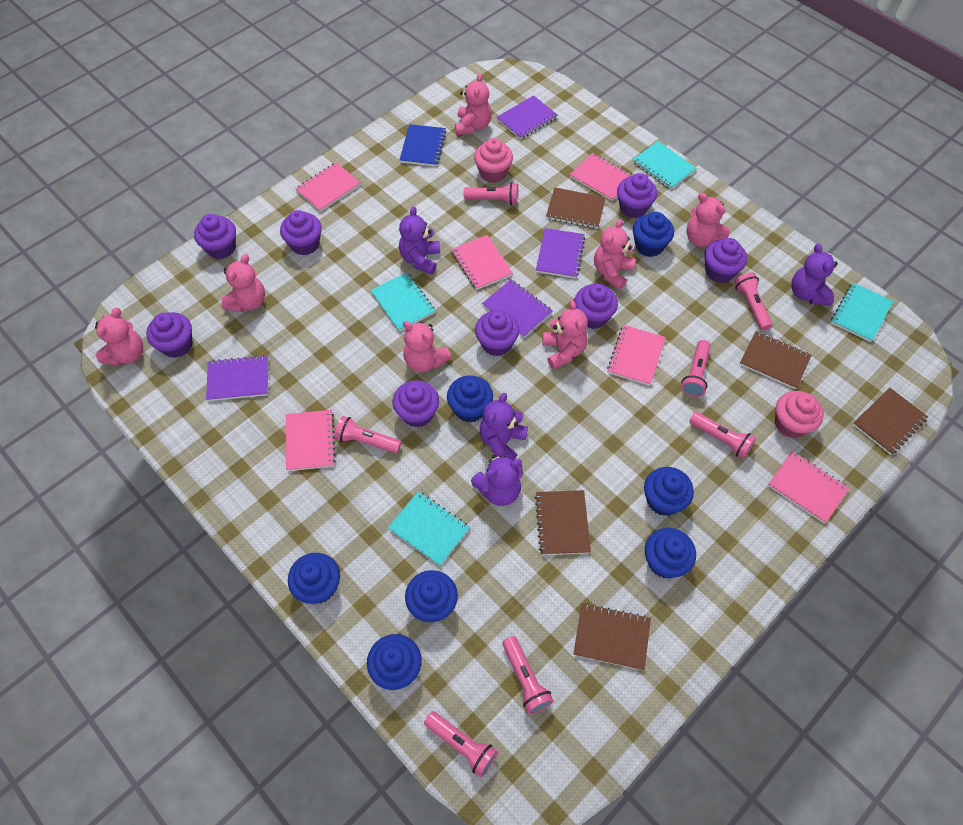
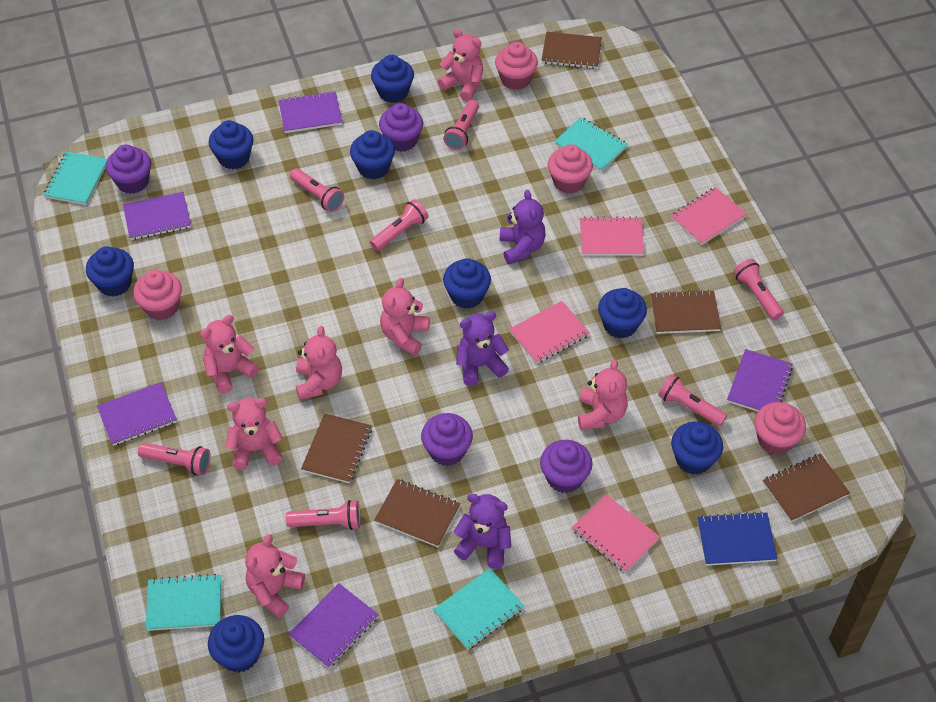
blue cupcake: [288,553,340,604] [367,634,422,690] [405,570,458,622] [447,375,493,423] [633,212,674,257] [644,467,694,516] [645,528,696,578] = 7 -> [86,246,134,297] [208,615,264,673] [209,120,253,169] [350,130,395,179] [371,55,414,103] [443,258,491,309] [598,288,647,339] [671,422,723,475] = 8
pink cupcake: [474,138,513,183] [775,391,824,438] = 2 -> [133,270,182,320] [495,42,538,90] [548,144,593,194] [754,402,806,455] = 4
pink notebook: [286,410,336,471] [295,162,360,212] [451,235,513,290] [570,153,632,201] [607,325,666,386] [768,451,849,524] = 6 -> [509,301,590,364] [572,494,660,573] [580,216,644,256] [671,187,747,245] = 4
purple cupcake: [146,312,193,358] [194,214,236,259] [280,210,322,255] [393,380,439,428] [475,311,519,356] [574,284,618,329] [617,173,657,218] [704,238,747,283] = 8 -> [106,144,151,194] [379,103,423,152] [421,413,473,466] [540,440,592,493] = 4
purple notebook: [206,355,268,401] [482,279,552,338] [497,95,557,140] [536,228,585,278] = 4 -> [97,382,177,446] [123,192,191,240] [278,91,342,133] [288,583,379,668] [727,349,793,412] = 5
purple teddy bear: [399,206,440,275] [471,455,523,506] [480,393,528,461] [791,243,838,305] = 4 -> [453,494,511,569] [456,312,509,386] [500,190,546,265] = 3

